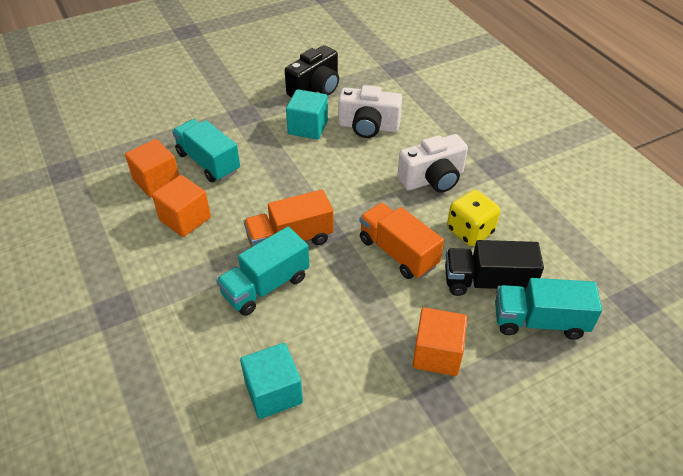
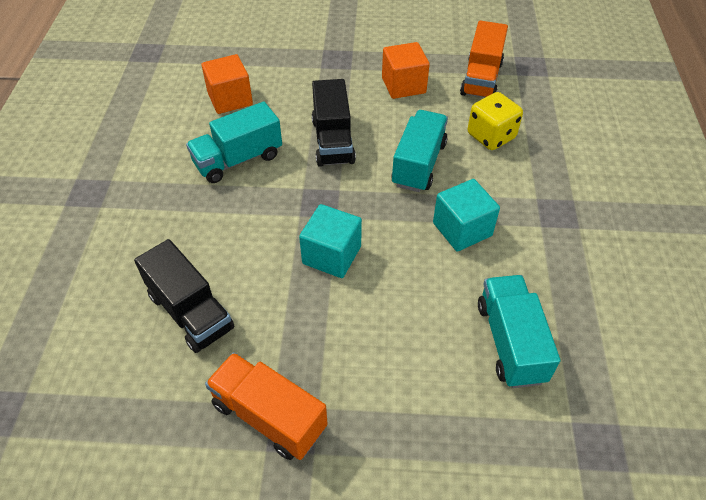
black camera: [285,45,339,97] = 1 -> none = 0
black truck: [445,240,544,296] = 1 -> [134,239,234,353] [312,79,356,167] = 2
orange cube: [125,139,179,198] [152,175,211,237] [413,308,467,376] = 3 -> [201,54,253,114] [382,42,430,99] = 2
white camera: [338,85,402,138] [397,134,468,193] = 2 -> none = 0

